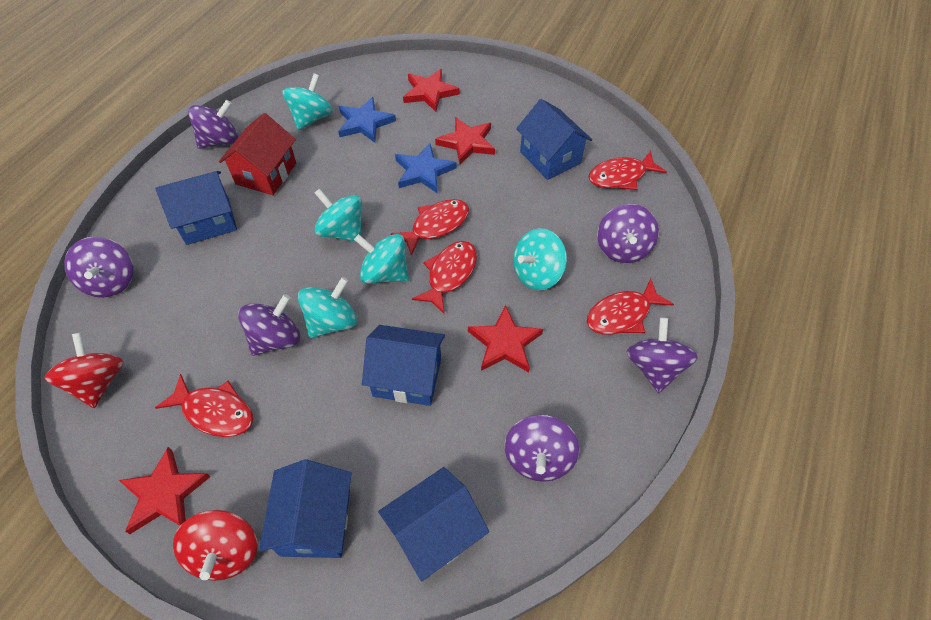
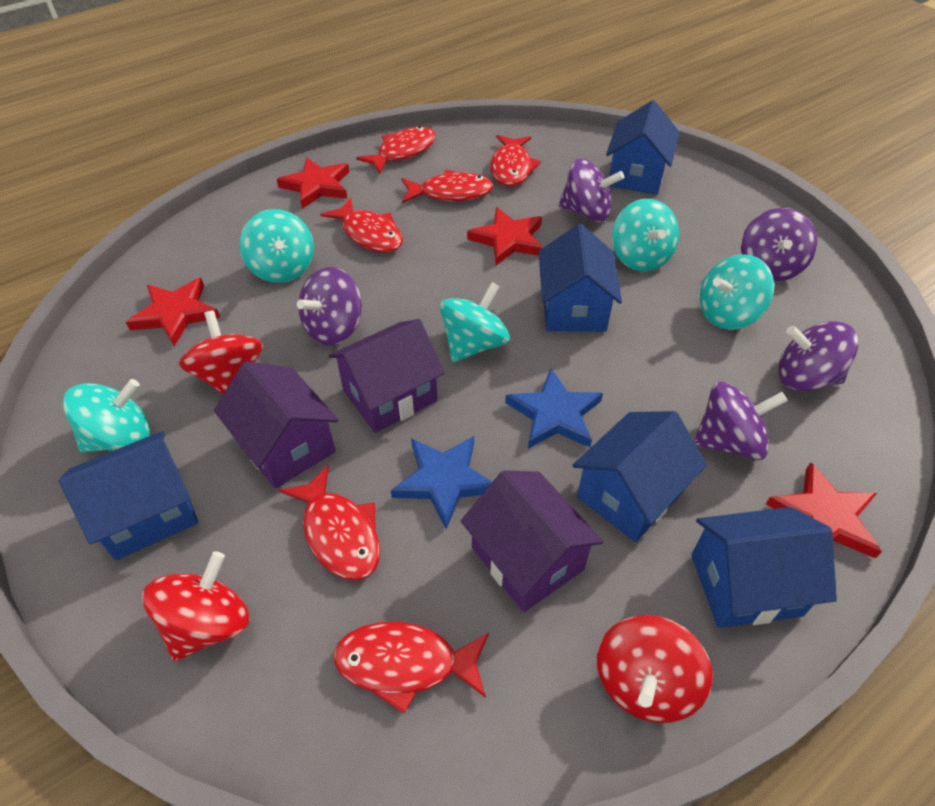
purple house: none = 0 -> [214,361,339,489] [329,319,445,433] [461,470,604,612] = 3
purple spinning top: [64,237,133,298] [188,100,238,149] [238,294,300,356] [505,415,579,482] [598,204,659,263] [626,318,698,393] = 6 -> [297,267,362,345] [559,158,624,222] [694,381,788,460] [741,208,817,281] [778,321,858,391] = 5
red fish: [155,374,253,437] [391,199,469,256] [412,241,477,313] [587,278,674,335] [588,151,667,190] = 5 -> [279,465,380,580] [320,198,403,252] [334,622,489,714] [356,126,436,174] [402,170,493,203] [490,135,541,186] = 6
red house: [219,113,296,195] = 1 -> none = 0
red spinning top: [44,332,123,408] [173,510,258,581] = 2 -> [142,551,249,661] [179,310,263,394] [597,615,713,723] = 3

